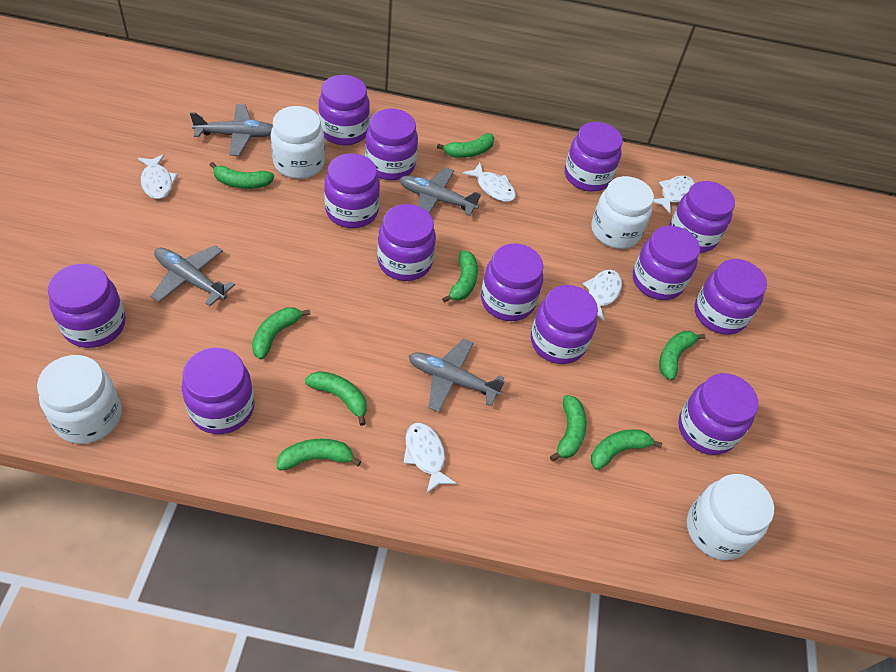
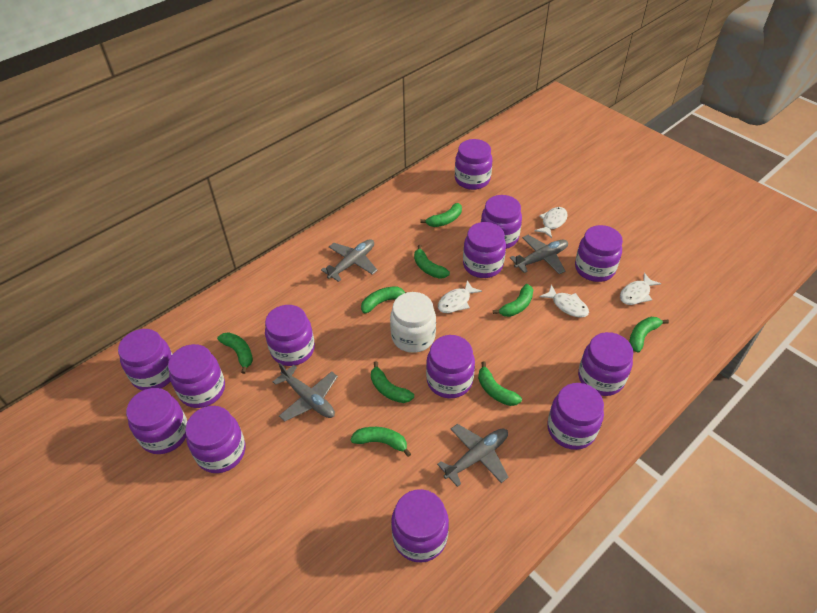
white fish: [138,154,178,199] [403,423,457,494] [463,163,516,202] [583,270,622,321] [653,175,695,213] = 5 -> [438,280,482,313] [535,207,568,238] [540,285,589,318] [620,273,661,305] = 4
white jar: [37,355,122,444] [271,106,325,179] [591,176,654,249] [687,474,774,560] = 4 -> [390,292,436,353] = 1

